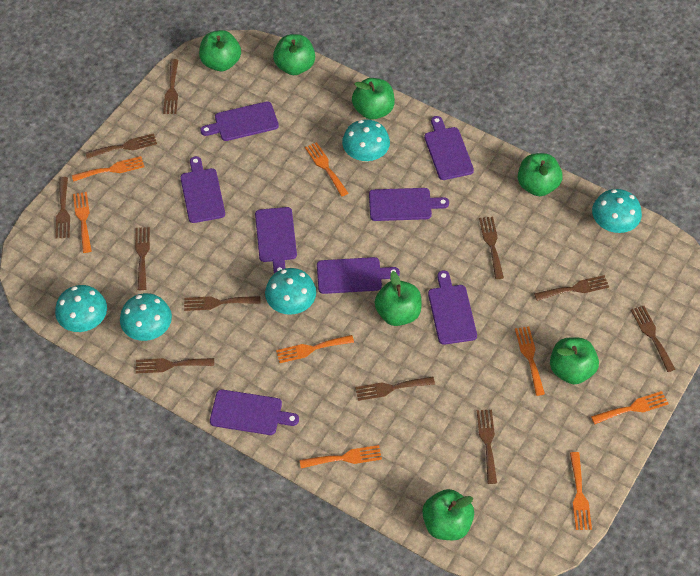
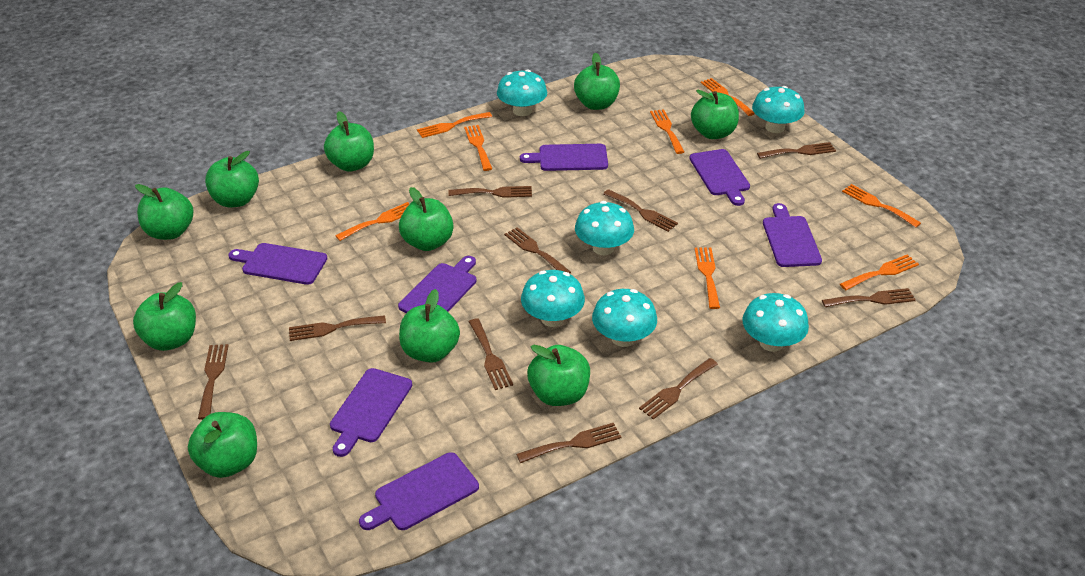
brown fork: [55,177,70,239] [85,133,157,159] [135,227,150,290] [136,358,214,373] [163,59,178,114] [184,296,261,311] [355,377,435,401] [477,410,497,484] [479,217,504,279] [534,275,609,301] [631,306,675,372] = 11 -> [198,344,229,420] [289,315,386,341] [448,186,532,198] [469,318,513,390] [504,227,571,274] [516,423,621,463] [603,189,678,232] [639,358,718,420] [757,142,836,159] [822,288,916,307] = 10
green apple: [199,30,241,71] [273,34,315,75] [352,78,395,120] [375,271,422,326] [422,489,474,540] [518,153,563,196] [550,337,599,384] = 7 -> [133,282,196,351] [135,184,193,240] [188,412,257,478] [205,151,259,208] [324,111,374,172] [399,187,453,251] [399,289,460,363] [527,345,590,406] [574,52,620,110] [691,90,739,139] = 10
purple cutting board: [180,156,225,223] [200,101,279,141] [210,390,299,435] [255,207,297,274] [317,257,400,294] [369,188,449,221] [424,116,474,180] [428,271,477,345] = 8 -> [228,243,328,285] [330,368,412,457] [359,452,479,530] [398,256,476,313] [520,144,608,171] [689,149,750,206] [763,203,822,267] = 7
turquoise mushroom: [55,285,107,332] [120,293,172,341] [265,268,316,315] [342,119,390,162] [592,189,642,233] = 5 -> [497,70,547,116] [521,270,585,327] [575,201,634,255] [592,289,657,347] [742,293,809,352] [752,86,805,133] = 6

